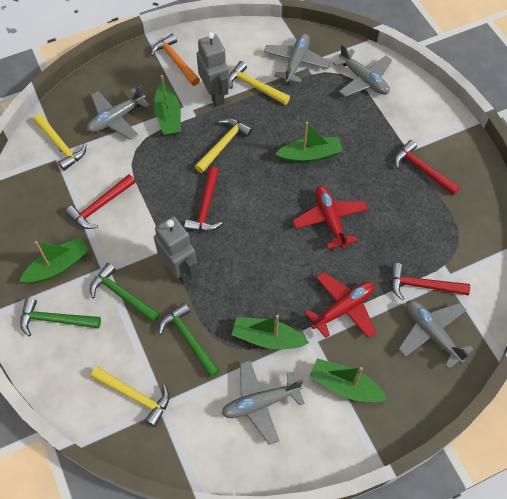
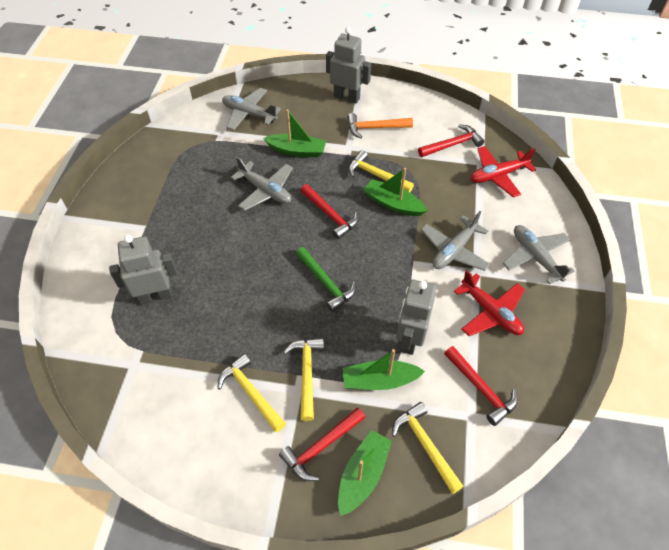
green boat: [19,237,89,284] [154,75,181,136] [232,315,309,349] [275,122,343,163] [309,358,388,402] = 5 -> [263,109,326,157] [338,430,392,516] [343,349,425,390] [363,168,428,216] = 4
green hammer: [20,298,101,336] [90,263,160,323] [158,303,220,378] = 3 -> [296,247,356,312] = 1
grey plane: [87,85,150,140] [221,360,305,445] [264,33,331,83] [333,44,392,97] [398,300,474,369] = 5 -> [222,88,281,130] [231,157,293,211] [421,211,490,271] [503,225,575,284] = 4
grey robot: [154,216,198,285] [197,32,230,106] = 2 -> [109,235,178,305] [326,27,371,103] [396,280,436,355] = 3

